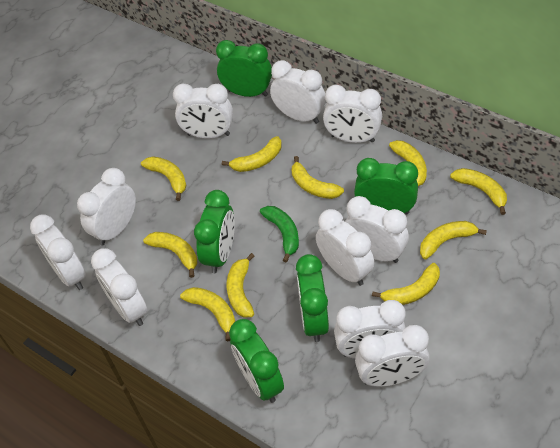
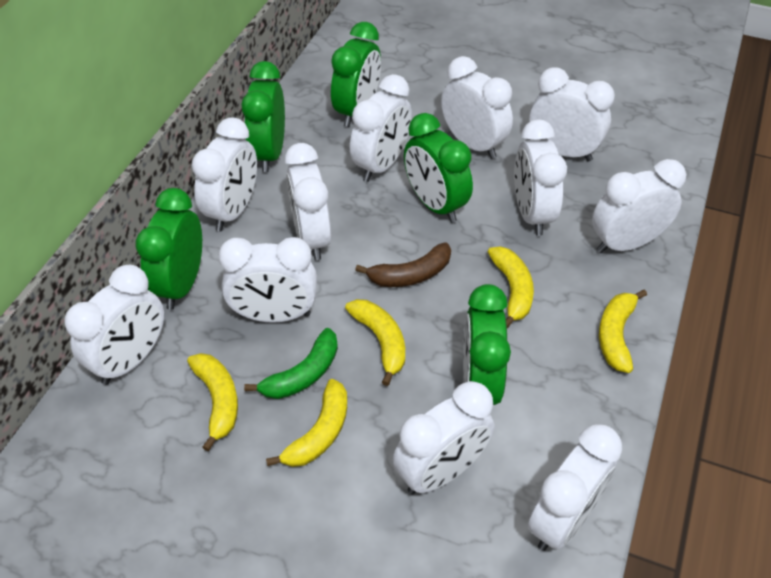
brown banana: none = 0 -> [355,242,451,287] = 1
white clock: [30,215,86,290] [77,168,136,245] [91,248,147,326] [173,83,233,139] [270,60,326,124] [316,209,374,286] [323,85,382,143] [334,300,406,359] [345,196,409,263] [355,325,430,387] = 10 -> [64,265,164,385] [192,117,257,231] [218,237,317,323] [285,143,331,260] [350,74,412,182] [393,381,495,494] [441,56,513,159] [514,119,567,236] [528,424,622,551] [529,67,615,161] [592,159,687,253] = 11
yellow banana: [141,156,186,201] [143,232,197,278] [180,287,235,341] [222,136,282,172] [227,253,254,318] [292,156,344,199] [372,263,440,305] [389,140,427,186] [420,221,487,259] [450,168,507,215] = 10 -> [187,353,238,451] [266,379,347,467] [345,299,405,386] [488,246,534,328] [599,290,647,373] = 5

